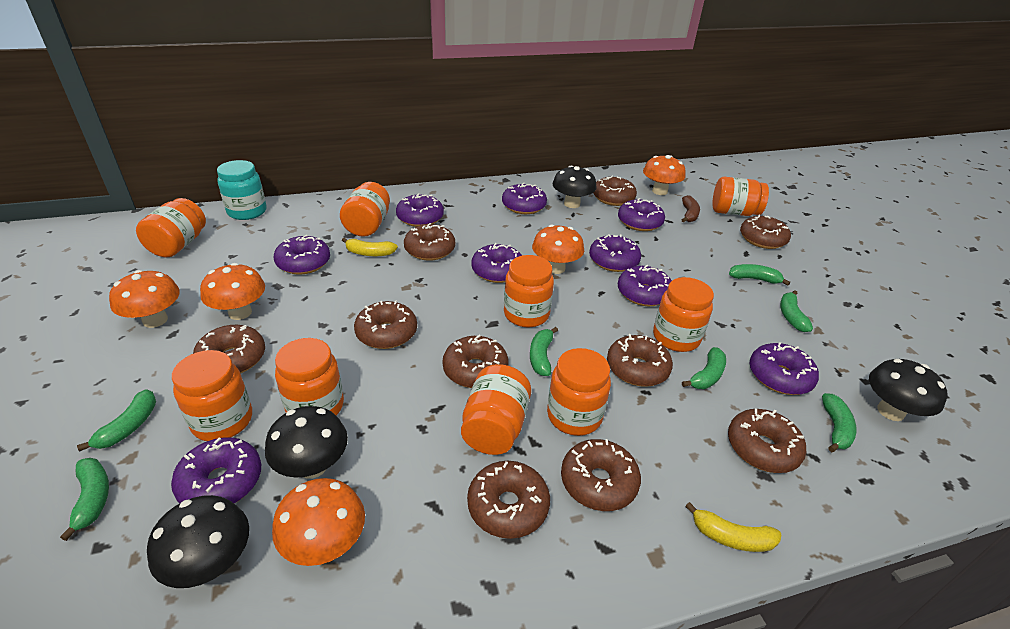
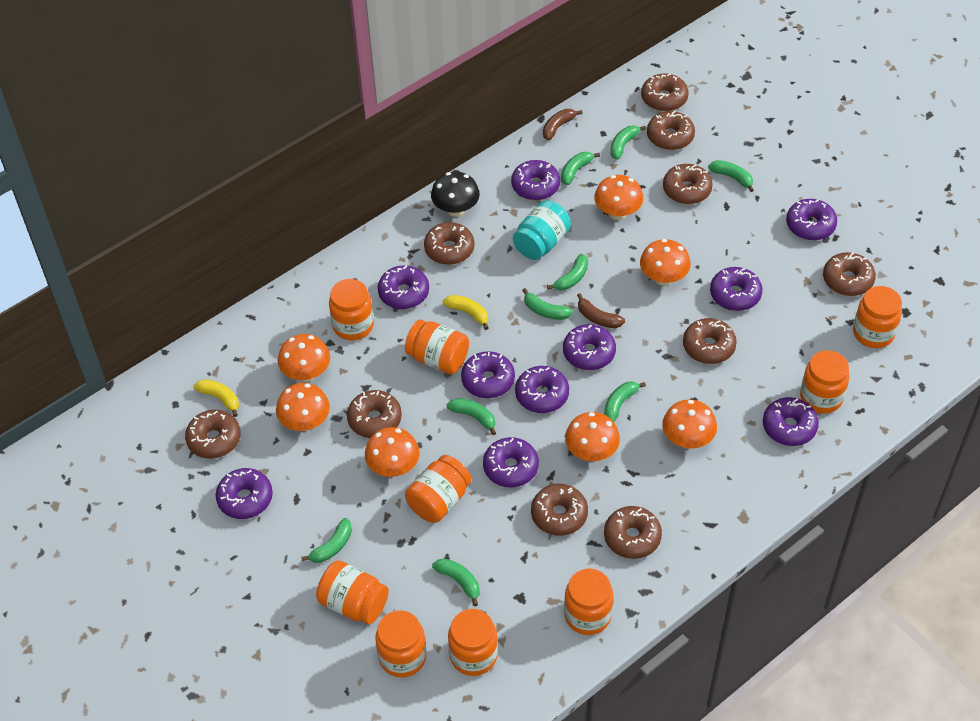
black mushroom: [147,495,249,588] [265,406,348,479] [553,166,597,208] [869,359,947,421] = 4 -> [431,172,480,217] = 1
brown banana: [682,195,700,222] = 1 -> [543,109,583,140] [577,293,625,328] = 2
green banana: [60,458,109,541] [77,389,156,451] [530,327,558,376] [682,347,726,389] [729,264,790,286] [780,290,813,332] [822,393,856,452] = 7 -> [301,518,352,563] [432,558,479,606] [447,398,496,435] [522,288,573,320] [547,254,588,291] [561,152,600,185] [604,381,646,422] [610,126,646,160] [708,160,754,192] = 9
orange mushroom: [109,270,180,328] [200,263,265,320] [272,478,365,566] [532,225,584,274] [643,155,686,195] = 5 -> [276,383,330,431] [278,334,330,382] [365,427,420,477] [565,412,620,461] [594,175,643,220] [640,239,691,286] [662,400,717,449] = 7
purple donut: [171,437,261,504] [274,235,330,274] [396,193,444,227] [471,243,522,283] [502,183,547,214] [589,234,641,272] [618,198,665,231] [618,265,672,306] [749,342,819,395] = 9 -> [216,468,273,519] [378,265,429,309] [461,351,515,398] [483,437,539,487] [511,160,560,200] [515,366,569,413] [563,324,616,370] [710,267,763,311] [763,397,819,446] [786,199,837,241] = 10

